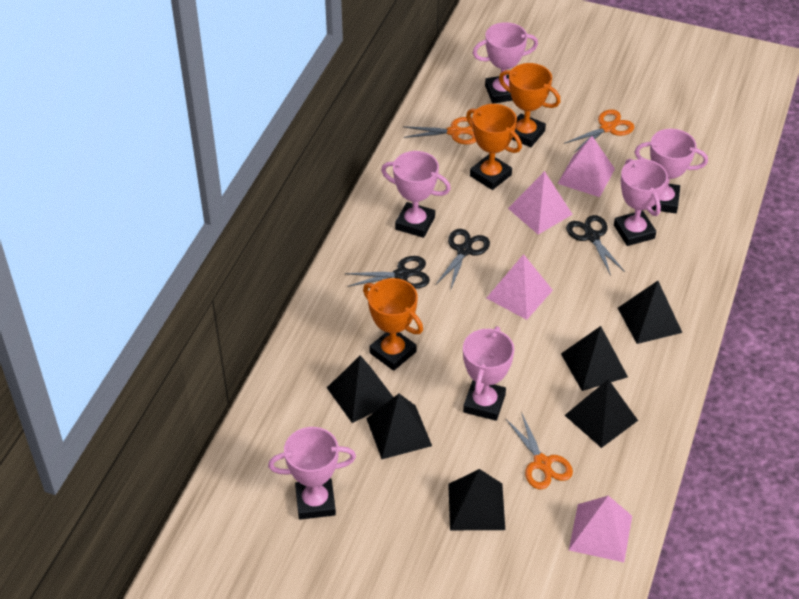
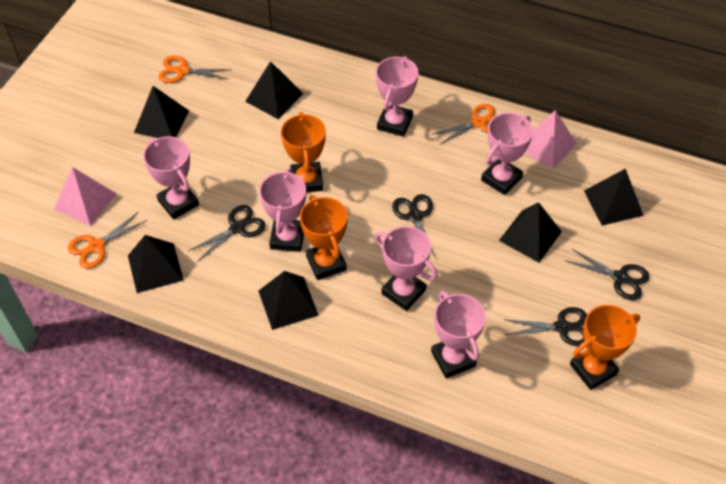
black scissors: [345,256,430,289] [436,229,490,291] [566,215,625,276] = 3 -> [188,205,266,262] [392,194,436,258] [504,307,587,346] [565,248,650,300] = 4
pink pyramid: [487,254,553,320] [508,171,573,235] [557,136,615,197] [569,496,632,562] = 4 -> [54,167,117,226] [525,110,577,169] = 2

